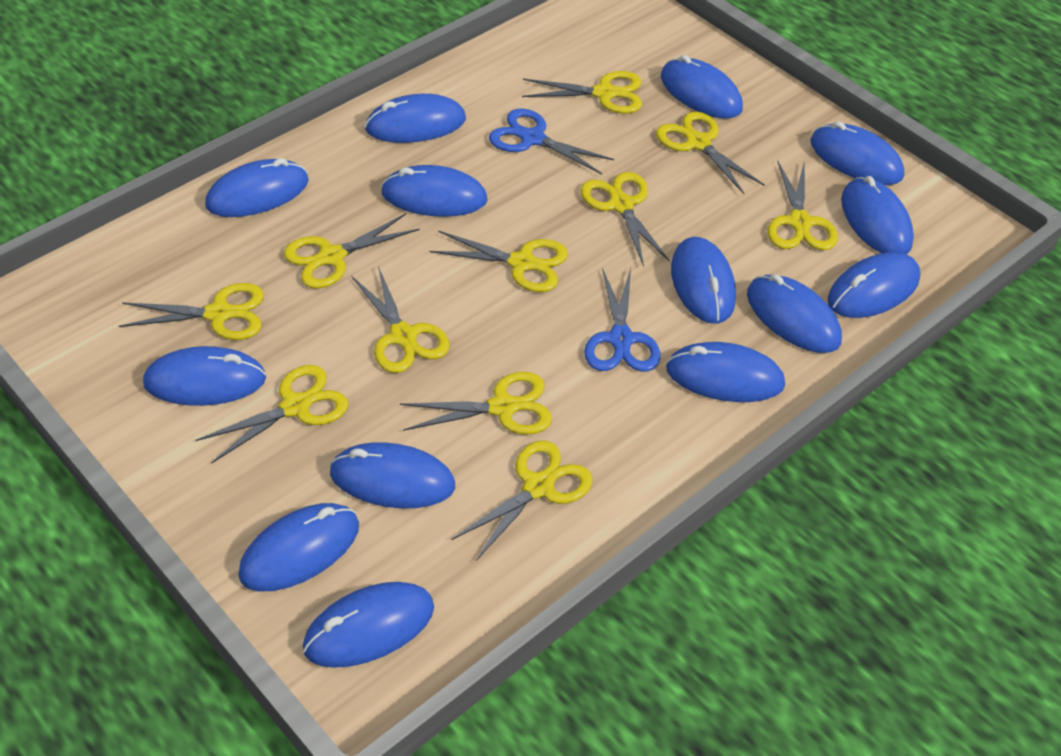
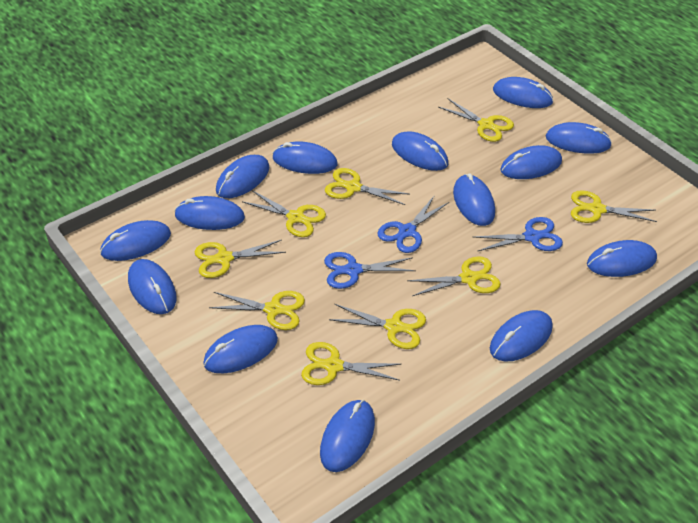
blue scissors: [489,108,614,174] [584,268,660,372] = 2 -> [324,252,416,289] [378,195,449,253] [474,217,563,251] = 3
yellow scissors: [119,283,264,340] [196,365,348,464] [284,213,420,289] [352,266,450,373] [400,372,552,435] [429,231,568,292] [452,440,592,561] [522,71,642,114] [581,172,670,267] [656,112,765,194] [767,161,838,250] = 11 -> [195,240,286,278] [209,291,305,330] [242,190,326,237] [301,342,401,385] [325,168,409,205] [329,304,426,349] [407,256,501,296] [439,99,514,142] [571,190,657,223] = 9

